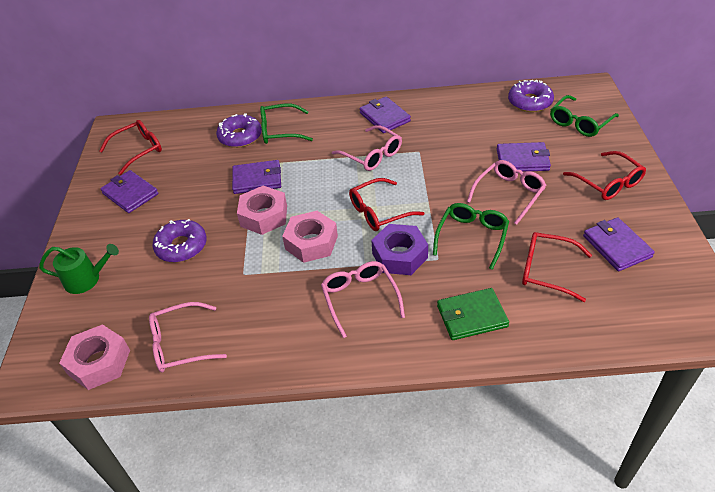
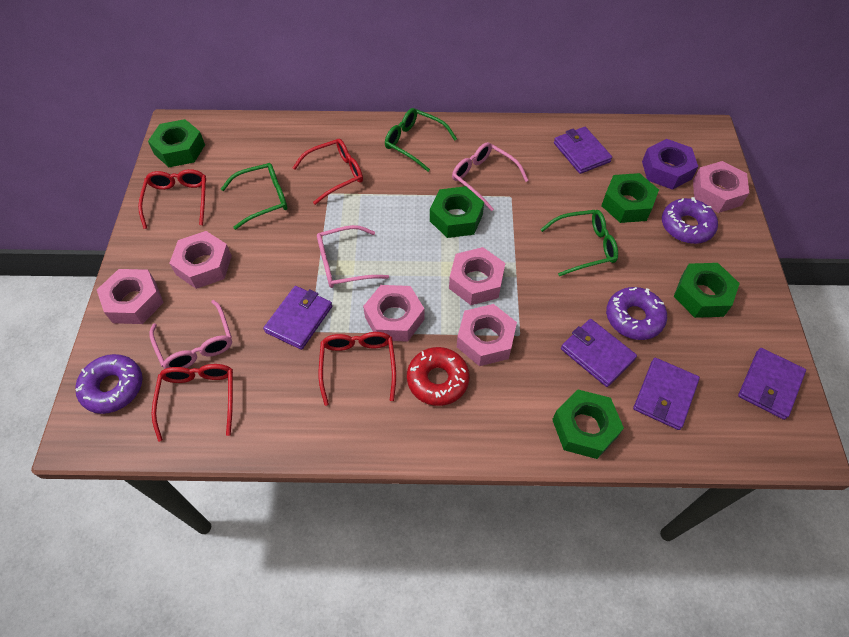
green nut: none = 0 -> [148,119,205,167] [430,186,484,238] [552,389,624,459] [601,173,659,223] [673,263,740,318] = 5
green wallet: [437,288,509,340] = 1 -> none = 0
green watering can: [39,244,119,294] = 1 -> none = 0
pink glasses: [149,302,227,372] [321,261,405,338] [332,125,402,171] [467,160,546,225] = 4 -> [149,300,232,369] [317,225,389,288] [452,142,529,211] = 3
pink nut: [59,324,130,390] [237,185,287,235] [282,211,338,263] = 3 -> [97,269,164,324] [169,231,232,289] [363,285,424,342] [449,247,505,305] [457,304,517,366] [693,161,749,213] = 6
red donut: none = 0 -> [407,347,470,406] = 1

